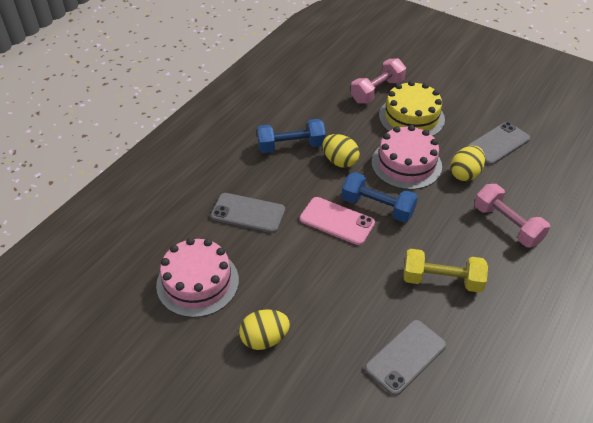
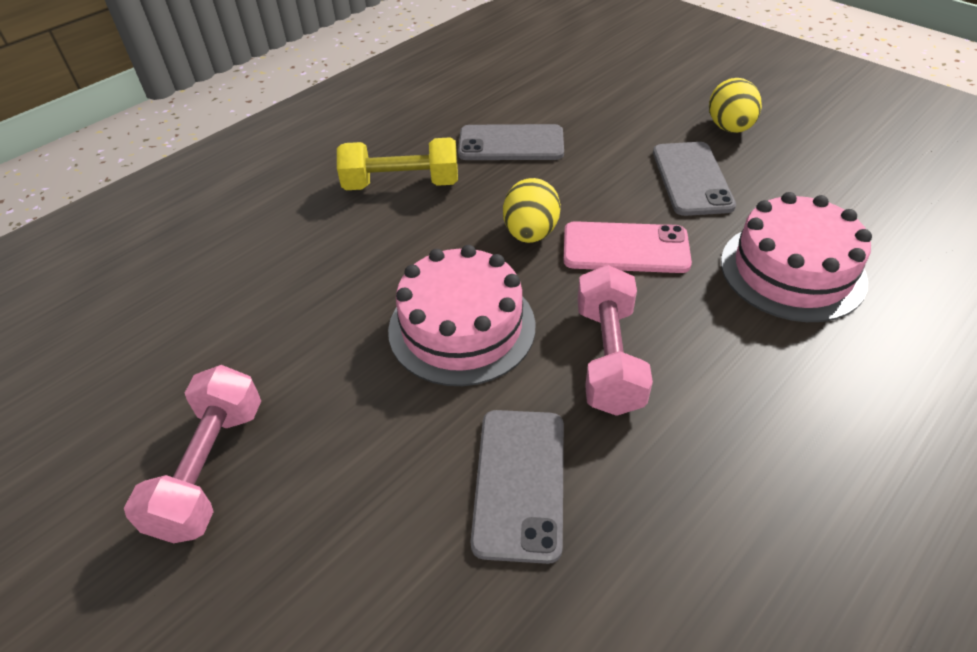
blue dumbbell: [257,119,326,153] [341,172,418,222] = 2 -> none = 0
yellow cake: [379,80,445,136] = 1 -> none = 0
yellow egg: [239,309,290,350] [322,134,360,168] [451,146,485,181] = 3 -> [503,178,561,243] [709,78,762,133] = 2

